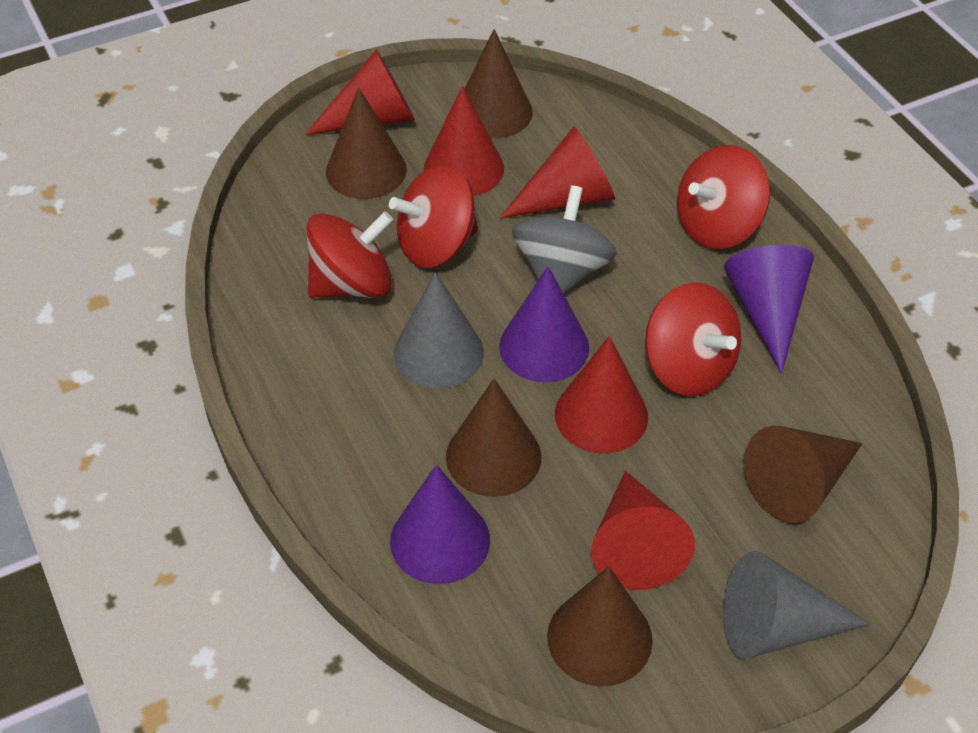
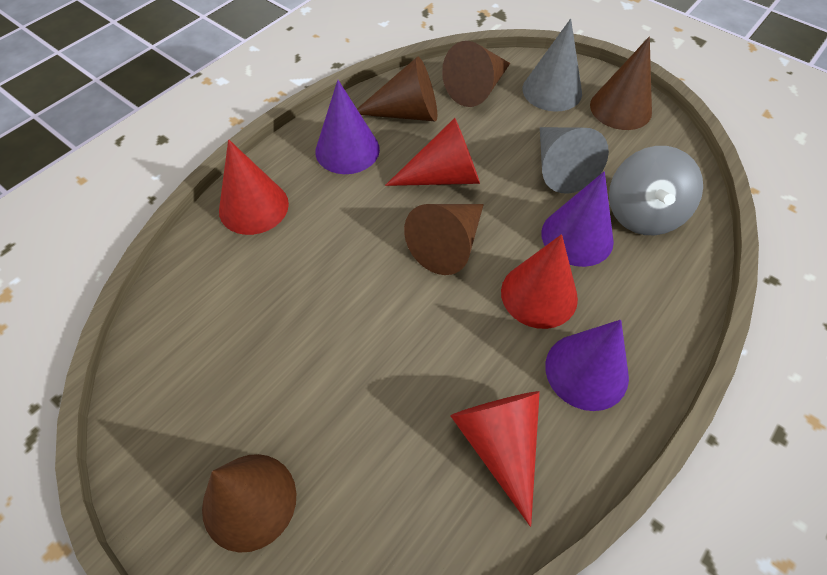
red cone: [305,49,415,135] [424,86,504,196] [499,127,615,218] [555,336,648,453] [591,471,695,590] = 5 -> [219,139,289,235] [385,118,480,186] [451,391,540,527] [501,234,578,329] = 4
red spinning top: [306,211,393,298] [389,164,478,268] [645,282,741,396] [677,145,770,249] = 4 -> none = 0

